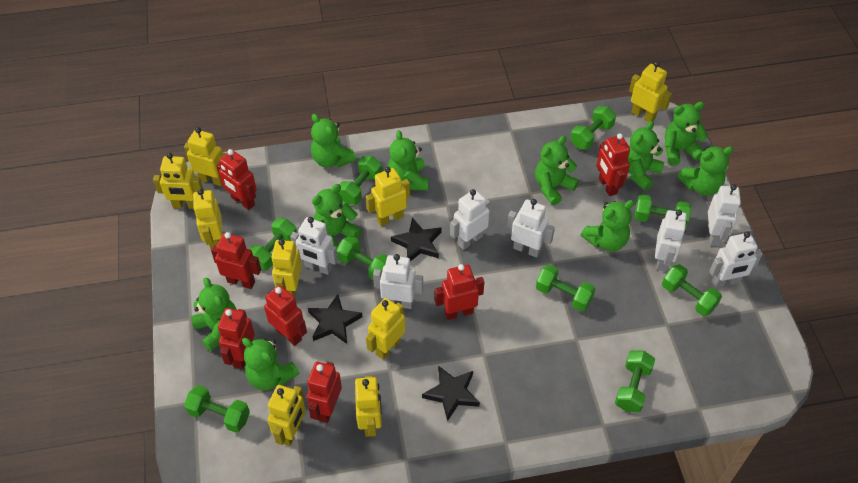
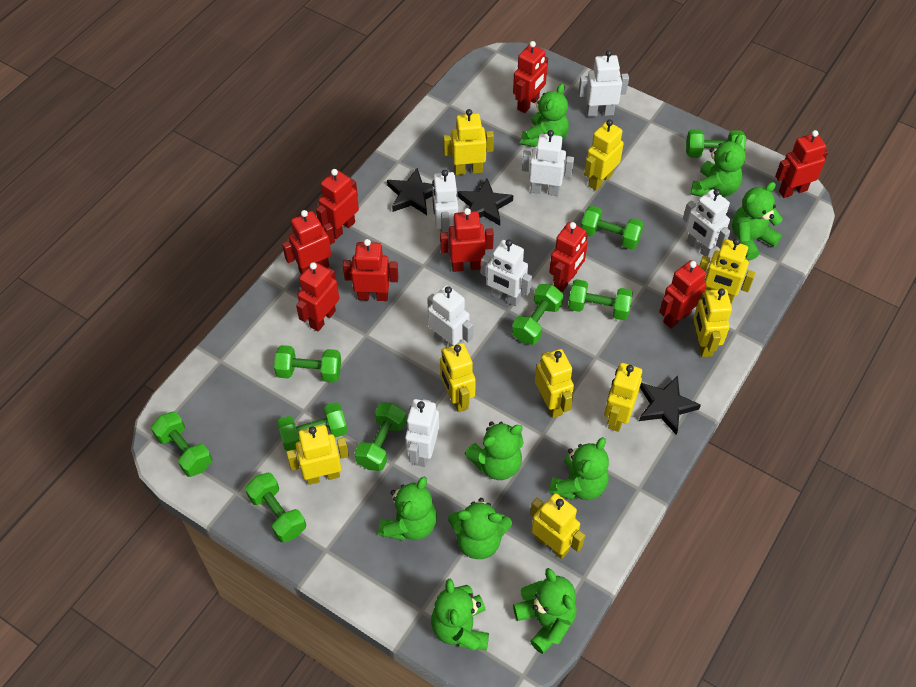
green teddy bear: [191,278,237,351] [242,338,299,390] [311,114,356,167] [312,184,361,249] [388,130,429,191] [535,136,579,205] [581,200,634,251] [627,121,665,190] [664,102,708,165] [678,146,734,196] = 10 -> [378,477,437,541] [431,579,489,651] [448,498,512,559] [465,421,523,480] [513,568,577,654] [521,84,569,147] [549,437,609,500] [691,134,746,197] [732,182,783,260] = 9
red robot: [211,232,261,289] [216,149,257,210] [218,308,255,369] [264,285,307,346] [307,362,342,423] [435,264,484,320] [597,134,630,196] = 7 -> [282,210,335,275] [296,262,339,331] [316,169,359,239] [343,239,398,301] [440,208,494,272] [513,41,548,113] [549,222,588,292] [659,260,707,329] [775,130,828,198] = 9

